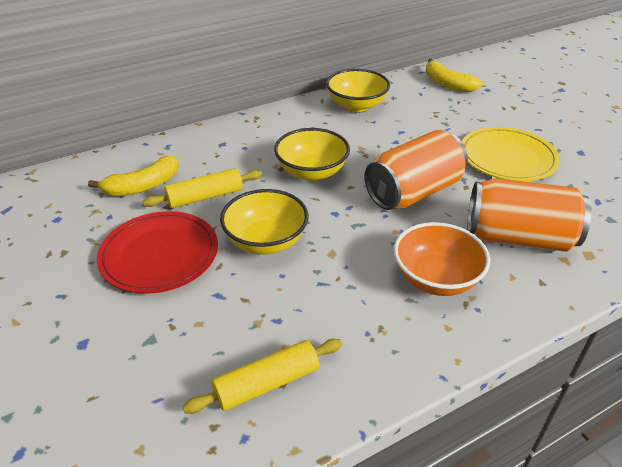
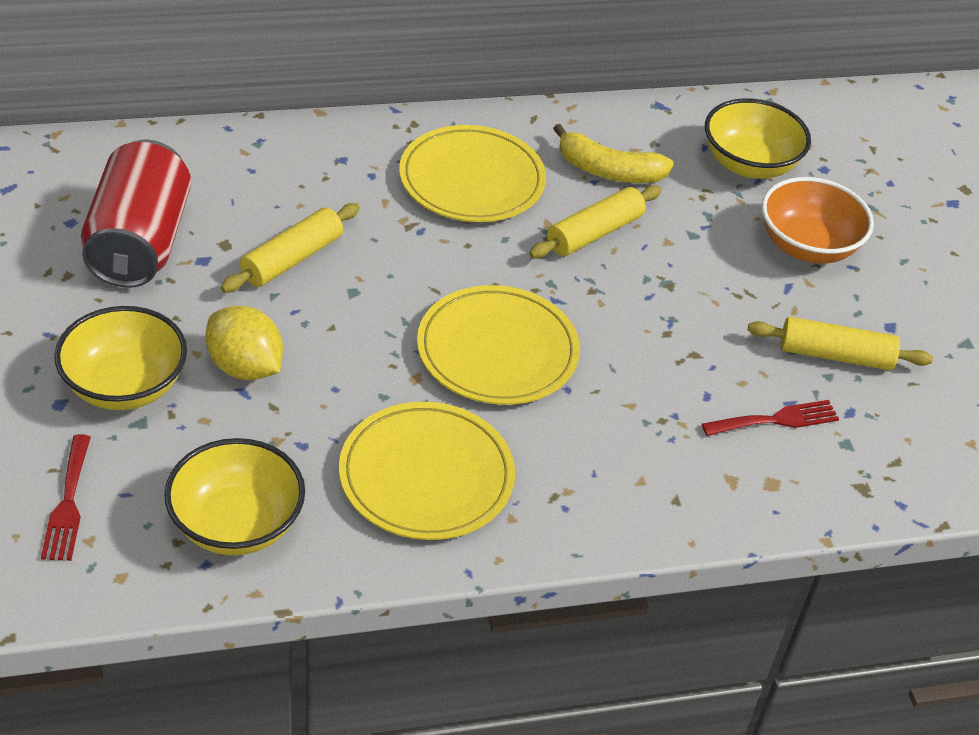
orange can: [364,130,468,210] [467,178,591,252] = 2 -> none = 0
red can: none = 0 -> [81,139,191,288] = 1
red fork: none = 0 -> [41,434,91,561] [702,400,839,436] = 2
red plate: [97,211,218,294] = 1 -> none = 0
yellow banana: [88,156,179,196] [426,59,483,92] = 2 -> [553,124,674,183] = 1
yellow lemon: none = 0 -> [205,305,283,380] = 1
yellow plate: [462,127,560,181] = 1 -> [339,402,515,540] [399,125,546,222] [417,285,580,405] = 3
yellow rolling pin: [142,168,262,208] [183,339,342,414] = 2 -> [221,203,360,293] [529,185,661,258] [748,317,933,370] = 3

